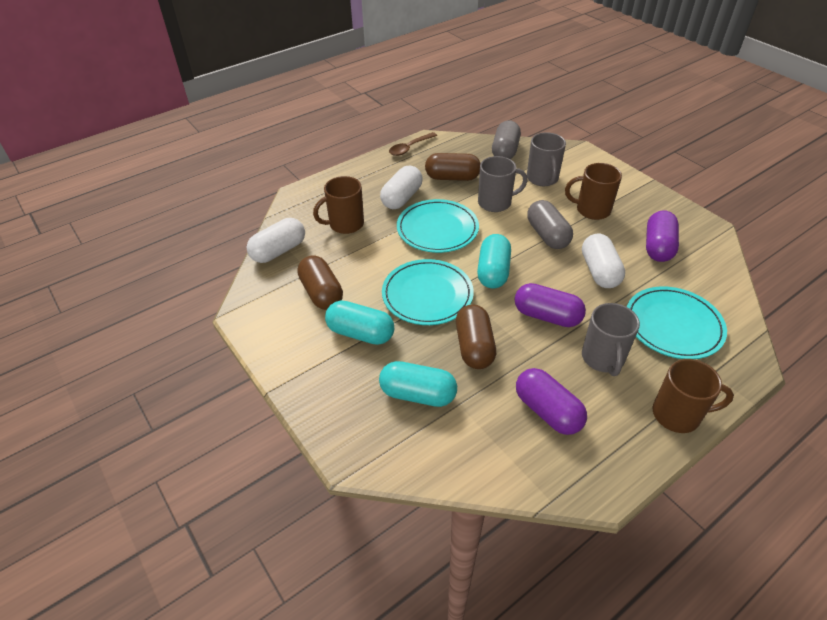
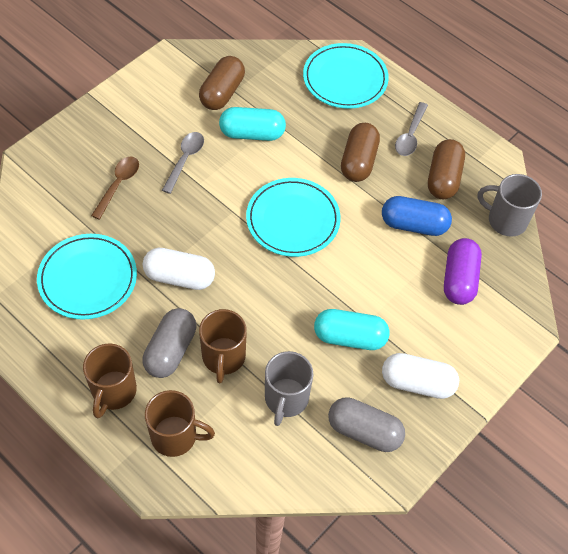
blue capsule: none = 0 -> [382,196,452,236] = 1
grey mug: [478,156,528,212] [527,132,566,186] [582,303,640,376] = 3 -> [265,351,313,426] [478,174,542,237] = 2
grey spoon: none = 0 -> [162,132,204,194] [395,102,428,156] = 2
purple capsule: [514,283,586,327] [516,368,587,435] [646,210,679,262] = 3 -> [444,238,482,305] = 1
turquoise capsule: [325,301,394,345] [379,361,457,407] [477,234,511,288] = 3 -> [219,107,286,141] [314,309,389,350] = 2
white capsule: [247,218,305,263] [380,166,423,209] [582,233,625,288] = 3 -> [143,248,215,290] [382,353,459,399] = 2

